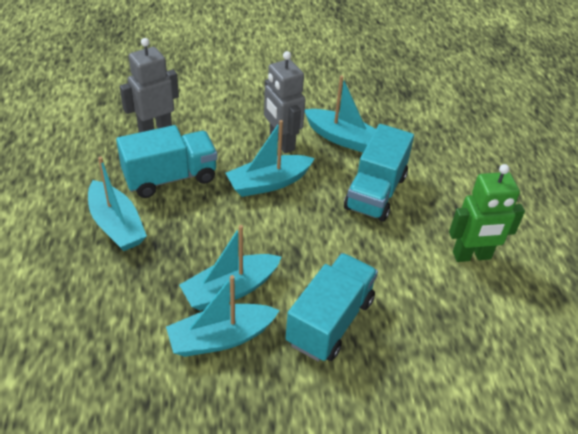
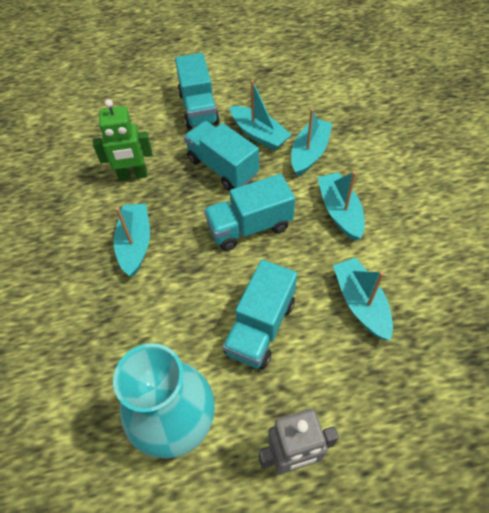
grey robot: [120,38,179,133] [264,51,306,153] = 2 -> [259,409,339,474] = 1
turquoise truck: [116,125,218,198] [286,253,378,362] [344,124,414,222] = 3 -> [175,53,220,129] [184,121,259,191] [204,174,295,251] [223,260,297,369] = 4
turquoise vase: none = 0 -> [113,343,215,459] = 1

